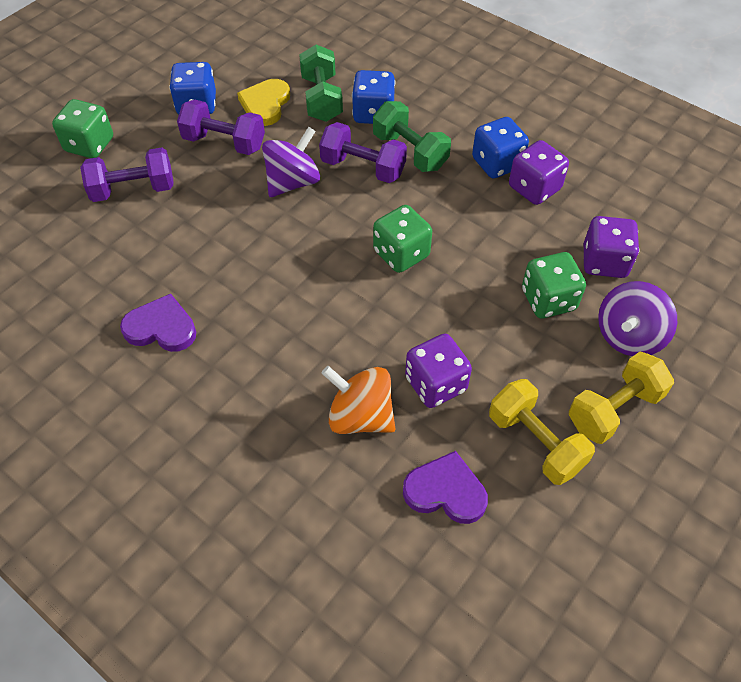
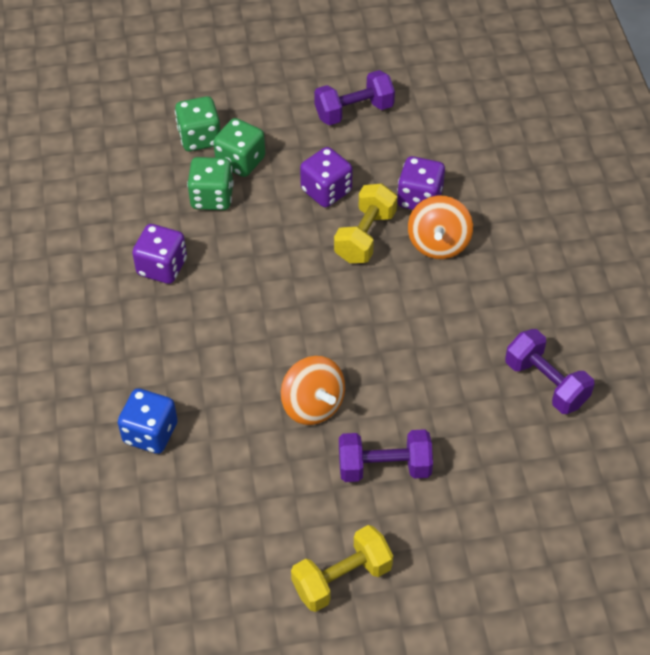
blue dice: [169,62,216,114] [352,70,395,124] [472,117,529,178] = 3 -> [118,388,178,454] = 1
green dumbbell: [299,45,343,122] [373,101,451,172] = 2 -> none = 0
orange spinning top: [322,366,396,434] = 1 -> [281,356,345,425] [408,196,473,259] = 2
purple heart: [120,294,196,352] [403,451,488,524] = 2 -> none = 0
purple spinning top: [262,127,320,197] [598,281,677,356] = 2 -> none = 0
yellow heart: [237,79,290,126] = 1 -> none = 0

